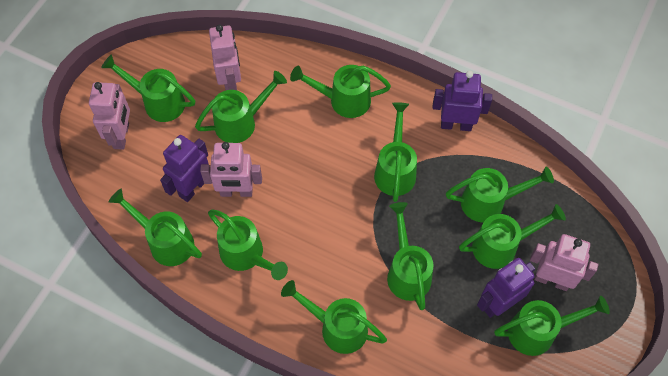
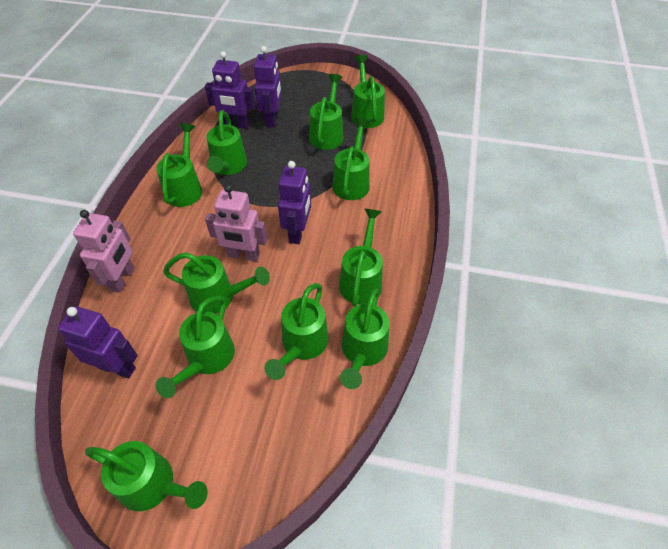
pink robot: [89,82,130,150] [200,142,262,197] [209,25,241,90] [530,234,599,291] = 4 -> [73,210,134,293] [205,184,267,262] = 2
purple robot: [160,135,208,202] [432,71,492,131] [477,258,535,318] = 3 -> [58,306,138,378] [205,51,255,129] [254,46,282,127] [278,161,311,244] = 4

